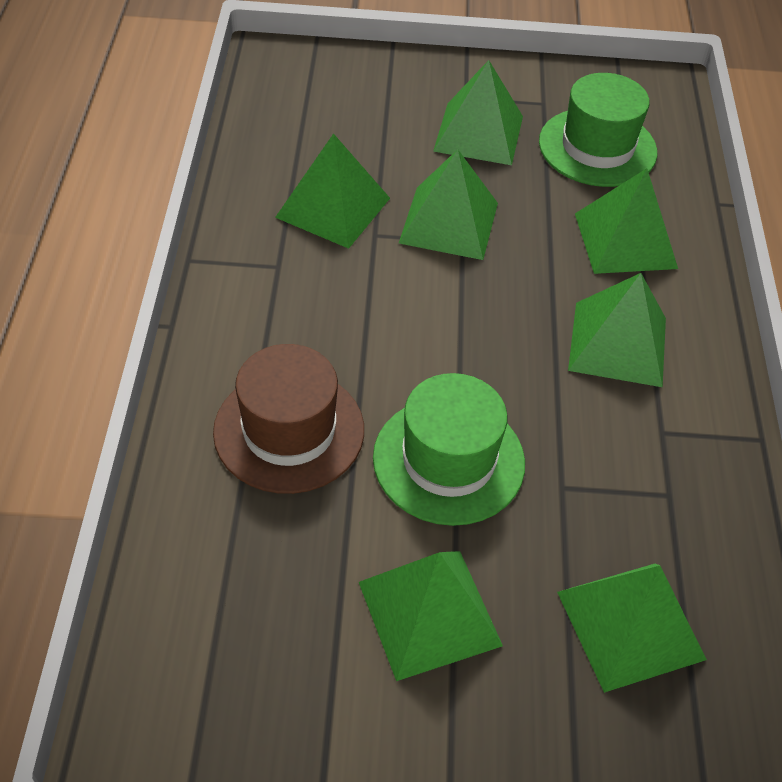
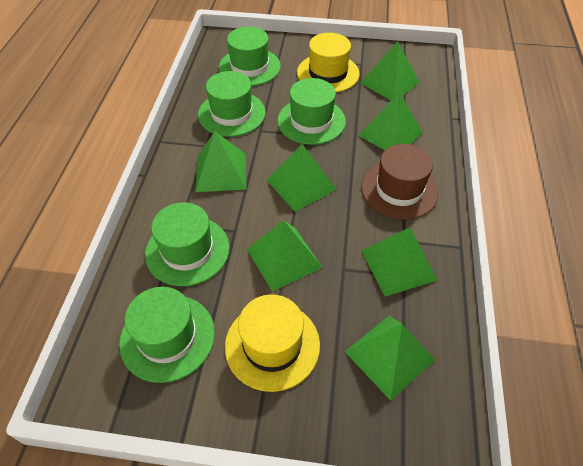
green hat: [373,373,525,526] [539,73,657,187] = 2 -> [119,287,215,383] [145,202,230,286] [198,71,266,137] [219,27,281,86] [277,78,346,145] = 5
yellow hat: none = 0 -> [225,294,320,392] [297,33,360,93] = 2

